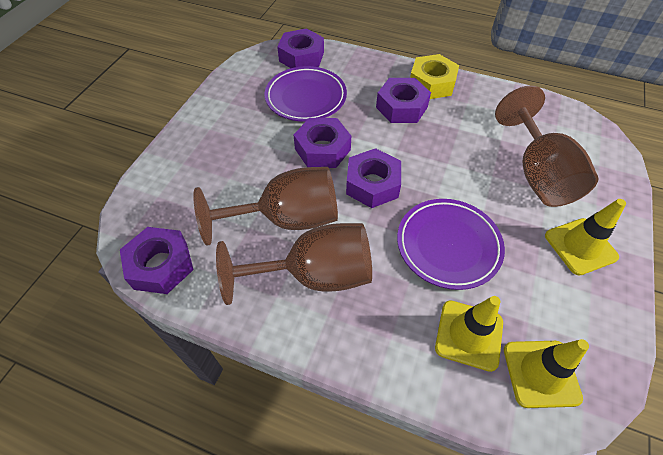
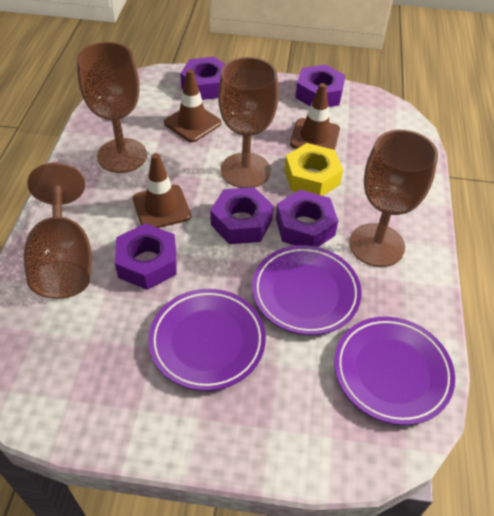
brown goblet: [193,167,338,245] [216,223,372,305] [495,86,598,207] = 3 -> [24,163,92,299] [77,42,147,173] [218,57,279,188] [349,130,438,267] = 4
brown traffic cone: none = 0 -> [133,153,191,228] [164,69,221,142] [290,83,340,150] = 3
purple plate: [265,66,347,122] [397,199,505,290] = 2 -> [148,289,266,391] [252,245,362,335] [334,317,455,425] = 3
yellow traffic cone: [435,296,503,372] [504,339,589,408] [545,199,626,276] = 3 -> none = 0

